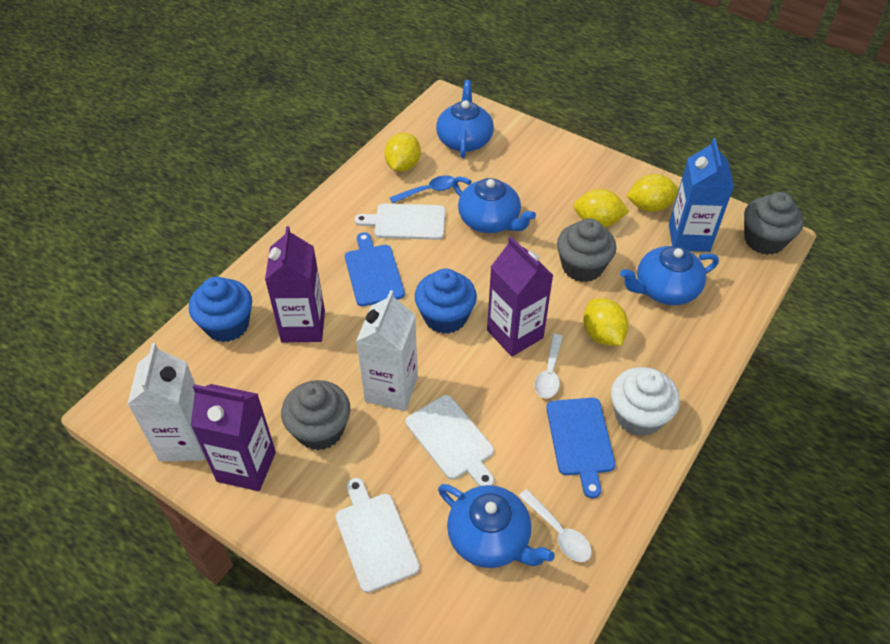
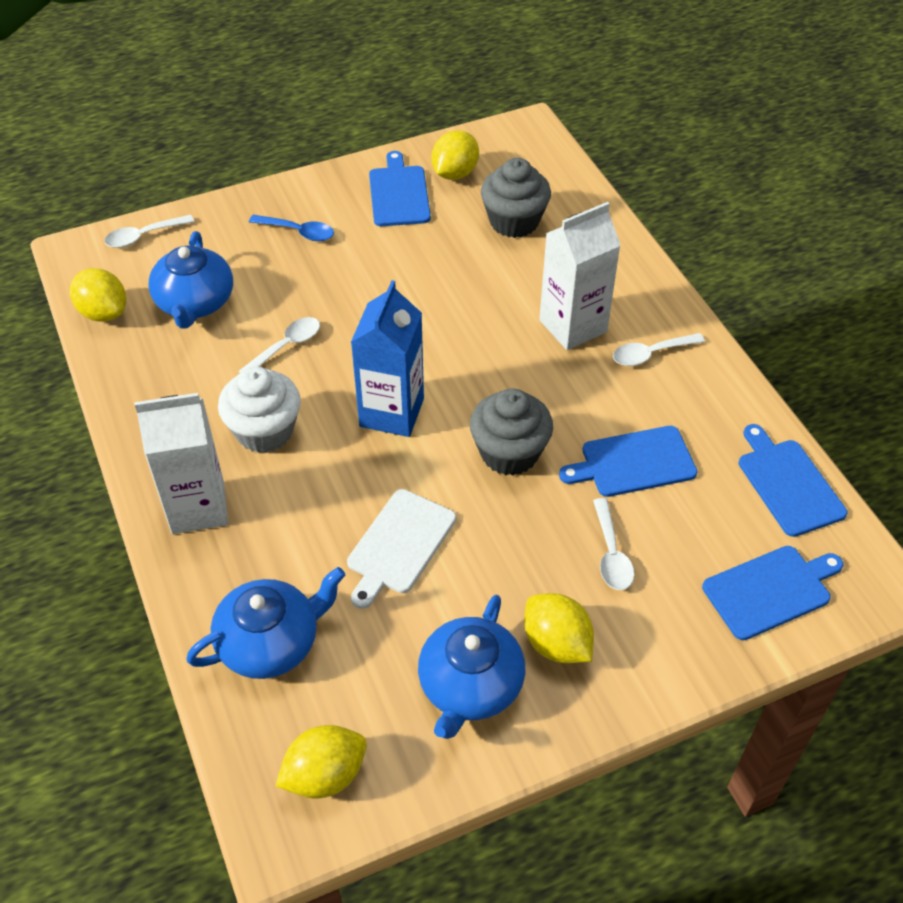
blue cupcake: [189,277,252,342] [415,268,477,334] = 2 -> none = 0
blue cutting board: [345,232,405,306] [546,398,615,499] = 2 -> [369,151,431,226] [559,426,697,497] [702,546,843,640] [739,424,847,537] = 4
blue teapot: [436,80,494,158] [438,484,555,568] [452,176,536,233] [620,246,719,305] = 4 -> [148,231,233,329] [186,567,345,679] [418,595,525,739] = 3
grey cupcake: [281,380,351,450] [557,218,616,282] [744,192,804,255] = 3 -> [470,388,553,476] [481,158,551,238] = 2
purple carton: [191,384,276,491] [265,226,325,342] [487,237,553,356] = 3 -> none = 0
white cutting board: [336,478,420,593] [354,204,445,240] [406,395,494,486] = 3 -> [347,489,456,609] = 1
white spoon: [519,489,592,562] [535,334,563,398] = 2 -> [104,215,195,248] [238,317,320,373] [593,498,634,590] [613,333,705,366] = 4

